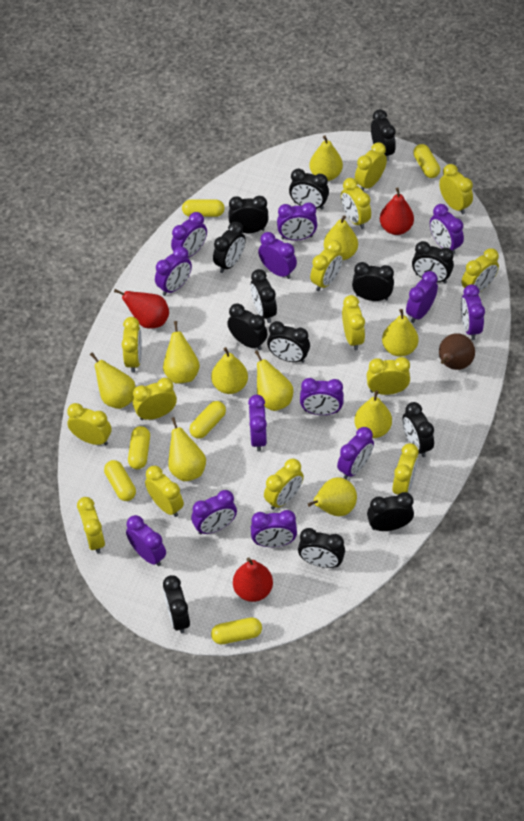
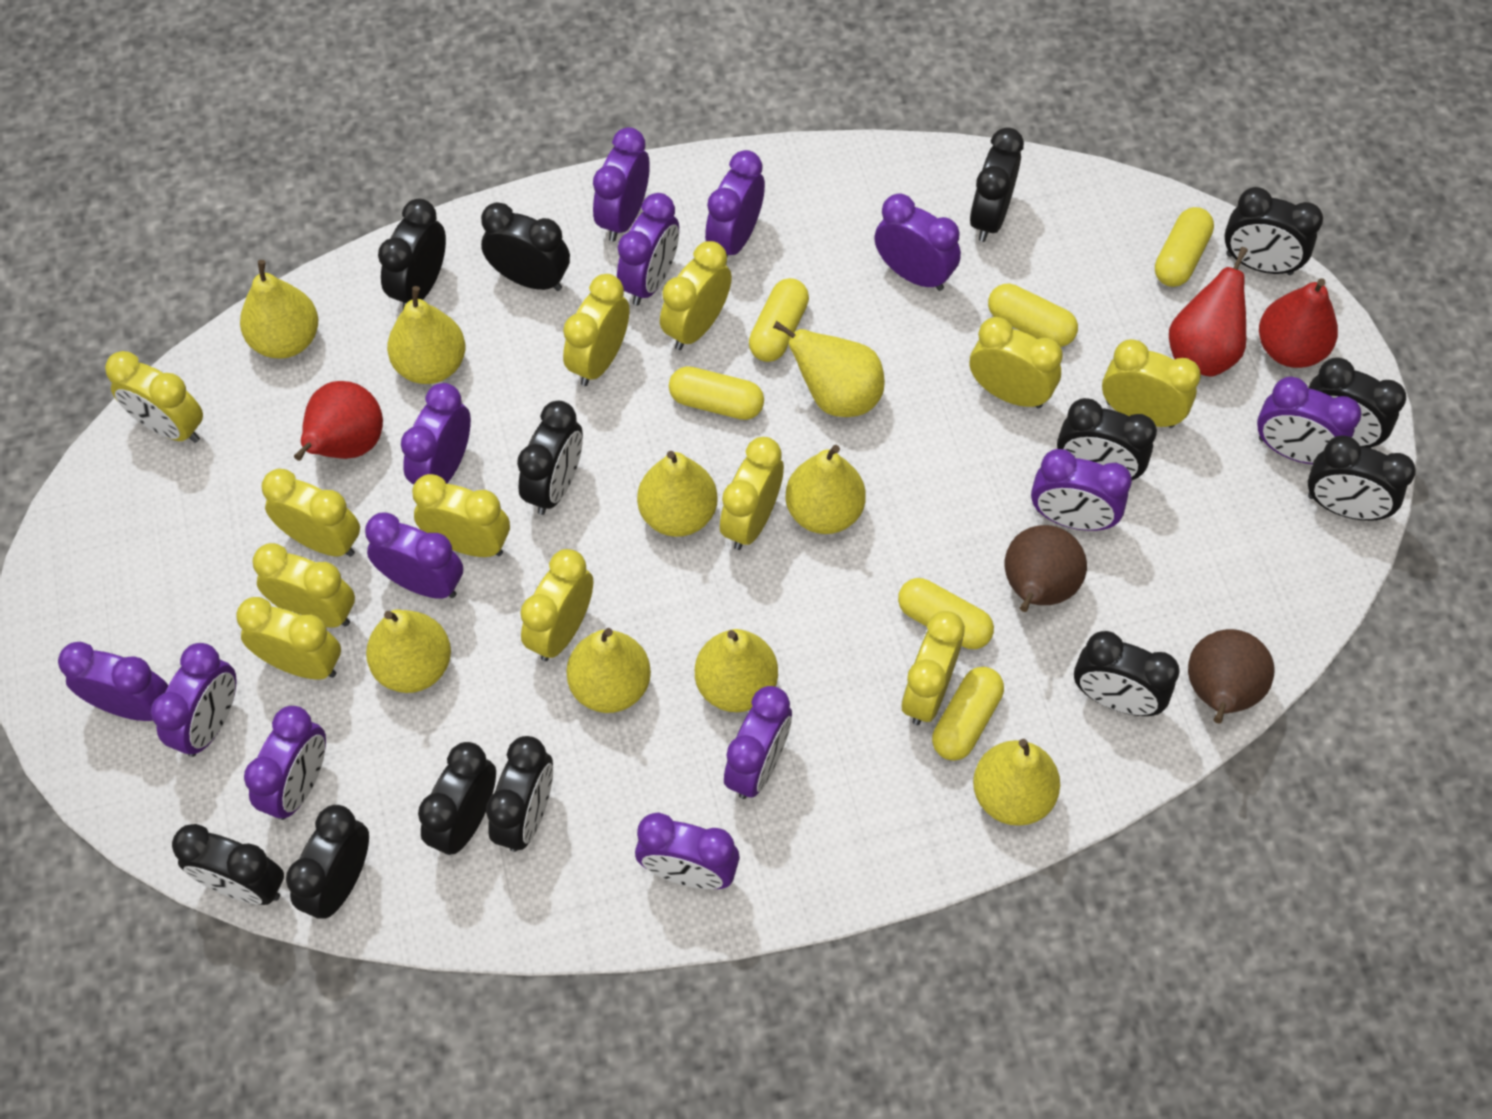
brown pear: [439,333,475,370] = 1 -> [1005,525,1087,612] [1188,629,1275,724] = 2
yellow clock: [67,403,112,445] [77,497,105,554] [121,317,142,373] [133,378,177,420] [145,466,184,517] [264,459,304,510] [310,240,343,291] [341,178,371,229] [342,295,365,350] [355,142,387,191] [366,357,410,395] [392,443,418,495] [439,164,473,214] [462,248,499,292] = 14 -> [105,351,203,443] [236,597,341,680] [253,543,355,628] [262,469,360,557] [412,474,510,557] [520,549,593,661] [563,274,630,386] [660,241,732,350] [720,437,784,550] [901,611,965,725] [970,317,1063,409] [1102,339,1201,428] = 12
yellow pear: [90,352,136,409] [163,321,200,384] [168,417,206,481] [211,347,248,394] [255,350,293,411] [308,477,357,516] [310,135,343,181] [324,216,358,260] [354,391,392,438] [382,309,418,357] = 10 -> [240,260,318,359] [366,609,451,693] [387,286,465,384] [566,628,651,713] [637,451,718,537] [695,629,778,712] [773,321,885,417] [785,445,866,534] [973,739,1060,826] = 9

